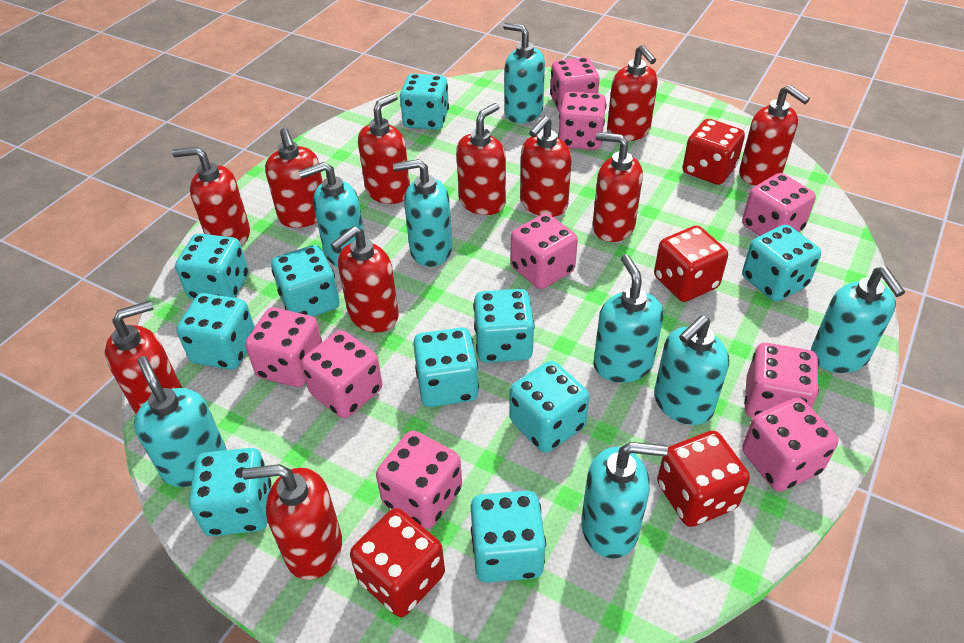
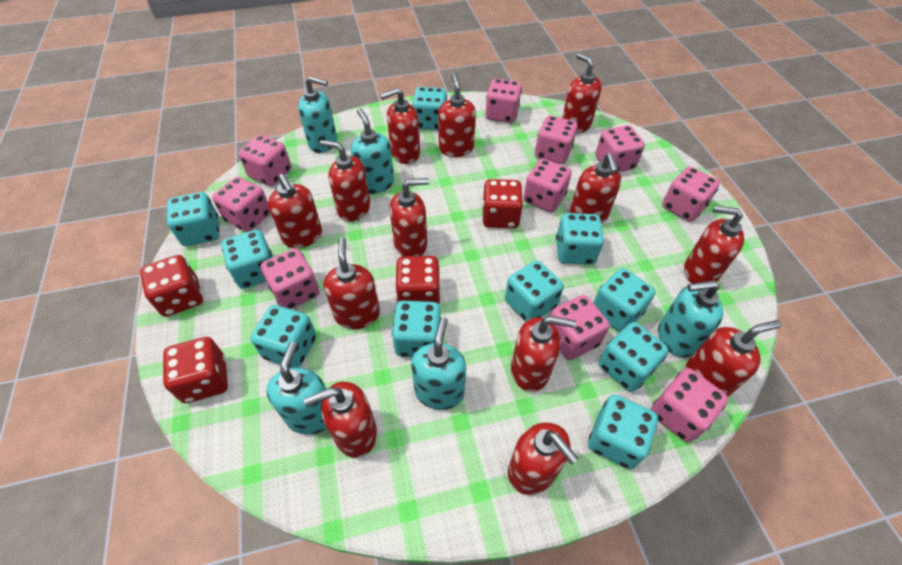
pink dice: [245,308,322,387] [301,330,382,418] [376,431,462,529] [511,213,578,289] [550,57,600,112] [558,92,606,150] [742,173,816,236] [742,398,838,492] [744,343,819,418] = 9 -> [212,177,270,232] [238,135,291,186] [261,248,320,309] [485,79,522,123] [523,159,572,212] [535,115,578,164] [550,295,610,360] [595,125,645,172] [651,368,728,442] [662,167,720,222] = 10
red soap dispenser: [105,301,182,415] [172,147,250,246] [242,464,342,580] [265,128,322,228] [331,226,399,332] [358,93,410,204] [456,103,506,215] [520,116,572,217] [592,132,643,242] [607,45,658,141] [739,85,810,186] = 11 -> [268,174,322,248] [304,381,377,458] [320,140,370,222] [324,237,380,329] [380,88,420,164] [389,178,429,256] [438,73,476,157] [508,422,579,495] [511,316,576,392] [562,53,602,134] [569,153,621,224] [684,205,744,284] [686,320,782,397] = 13
turquoise soap dispenser: [134,356,227,487] [299,162,365,267] [393,159,452,267] [503,23,545,123] [581,442,668,559] [593,254,663,383] [654,315,729,425] [811,267,905,373] = 8 -> [266,342,327,434] [298,76,337,153] [351,108,394,194] [411,317,466,410] [658,280,723,357] = 5

